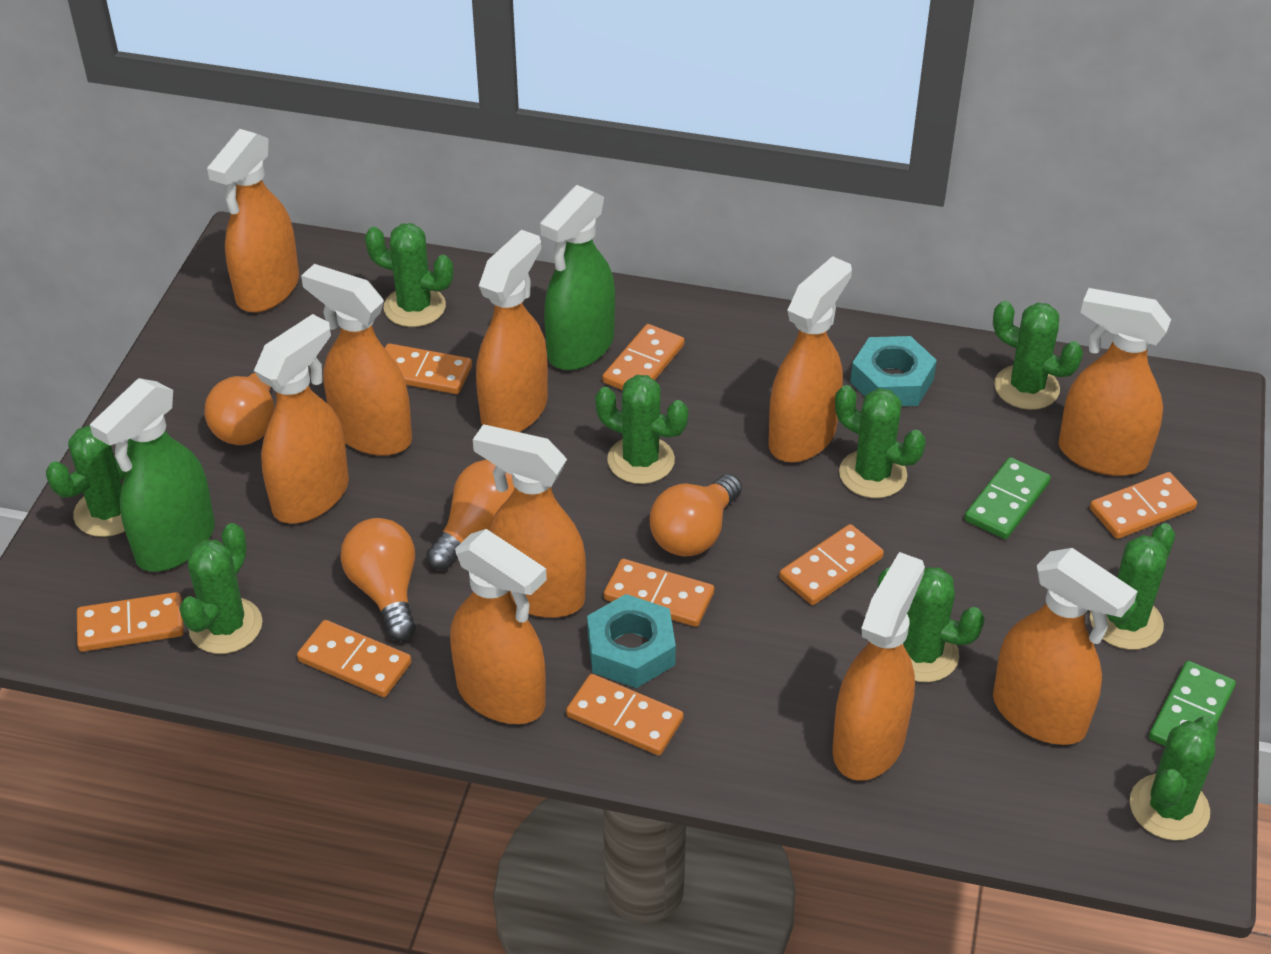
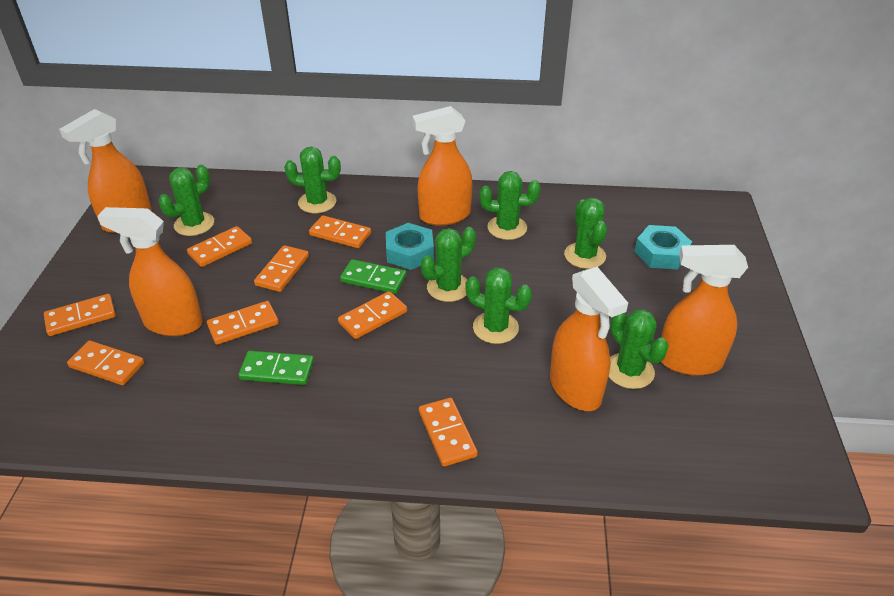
green cactus: [46,426,132,537] [179,523,262,654] [365,223,453,327] [595,375,688,484] [835,385,926,498] [878,567,985,682] [993,301,1083,410] [1090,523,1175,650] [1130,716,1218,841] = 9 -> [159,165,214,236] [284,147,341,213] [421,227,476,302] [465,267,532,344] [479,171,540,240] [564,198,607,269] [609,309,669,389] = 7
green spray bottle: [90,378,215,572] [540,185,615,370] = 2 -> none = 0
orange light bulb: [204,366,275,445] [340,518,416,641] [426,460,515,570] [650,474,742,557] = 4 -> none = 0
orange spray bottle: [207,129,299,313] [254,314,349,524] [301,264,412,456] [450,529,547,724] [473,424,586,618] [476,230,548,432] [769,256,852,462] [833,552,925,781] [993,548,1138,745] [1058,288,1171,476] = 10 -> [59,109,152,233] [97,207,203,336] [412,106,472,226] [550,267,628,411] [661,245,748,376] = 5

